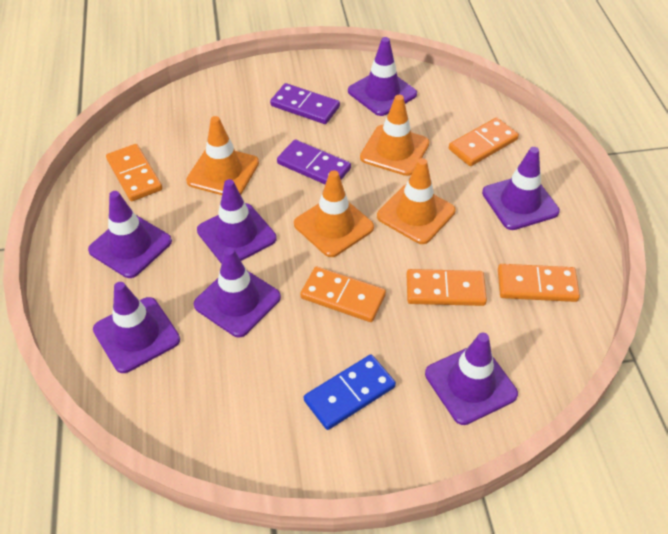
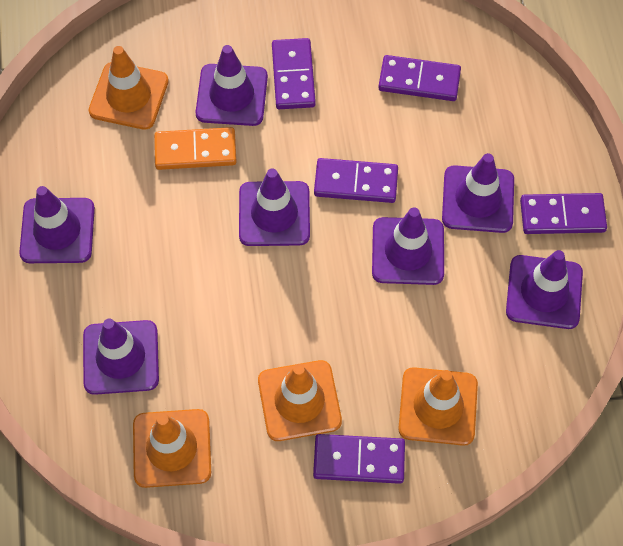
blue domino: [304,355,396,430] = 1 -> none = 0
orange domino: [106,144,162,201] [300,266,386,322] [407,269,487,306] [449,118,519,166] [498,264,580,302] = 5 -> [154,127,237,170] = 1
purple domino: [270,83,340,124] [277,139,351,184] = 2 -> [272,38,316,109] [313,434,405,484] [314,158,398,203] [378,55,461,101] [520,193,607,234] = 5

